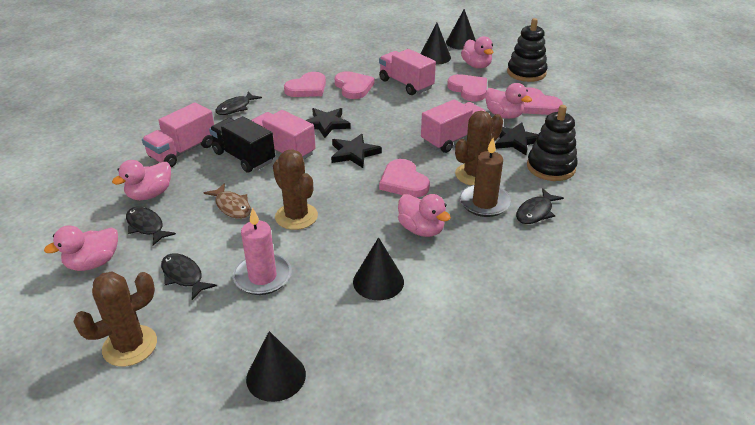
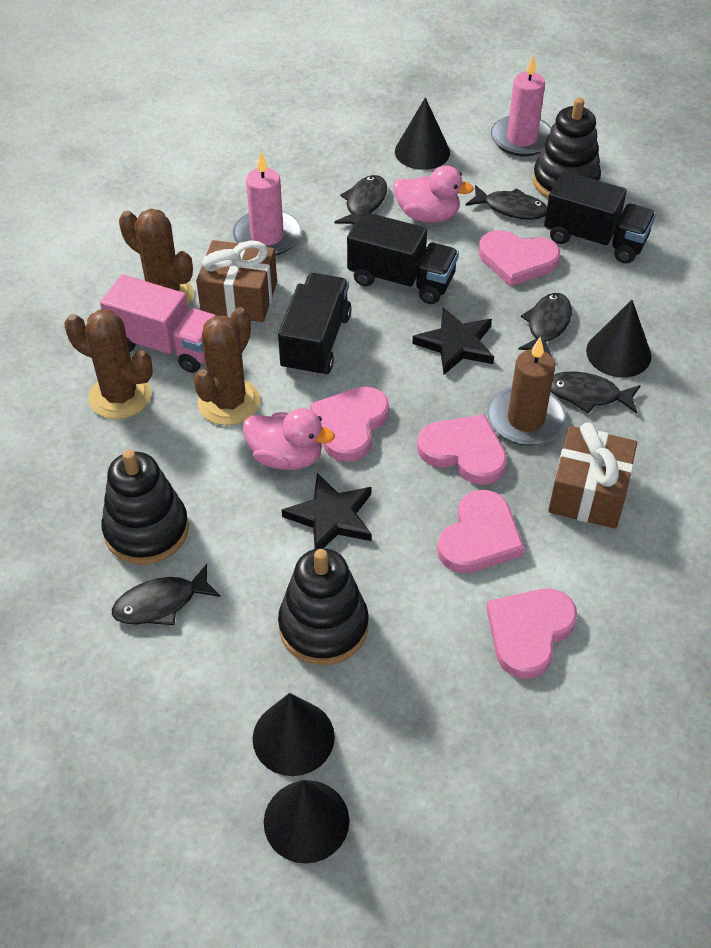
black fish: [126,207,176,246] [161,253,217,300] [215,91,262,115] [516,188,564,224] = 4 -> [112,564,221,625] [334,175,387,225] [465,185,547,220] [518,293,572,358] [551,371,641,414] = 5
black stacking toy: [507,18,548,82] [527,105,578,181] = 2 -> [101,449,189,564] [278,548,369,665] [533,98,601,198] = 3
black star: [306,108,351,138] [331,134,382,168] [495,122,538,155] = 3 -> [282,473,372,549] [412,308,494,375] = 2
black truck: [209,116,275,173] = 1 -> [278,273,351,377] [347,212,459,304] [544,171,656,264] = 3
brown fish: [204,183,251,219] = 1 -> none = 0
brown gift: none = 0 -> [196,240,277,322] [548,423,637,529] = 2
pink candle: [232,208,292,295] = 1 -> [233,152,301,256] [491,55,552,156] = 2
pink duck: [44,225,118,271] [112,160,171,200] [398,194,451,237] [461,36,493,69] [485,83,532,119] = 5 -> [243,408,335,470] [394,165,474,223] = 2
pink truck: [142,103,214,167] [251,110,316,160] [379,49,436,95] [421,99,486,153] = 4 -> [100,275,216,373] = 1

